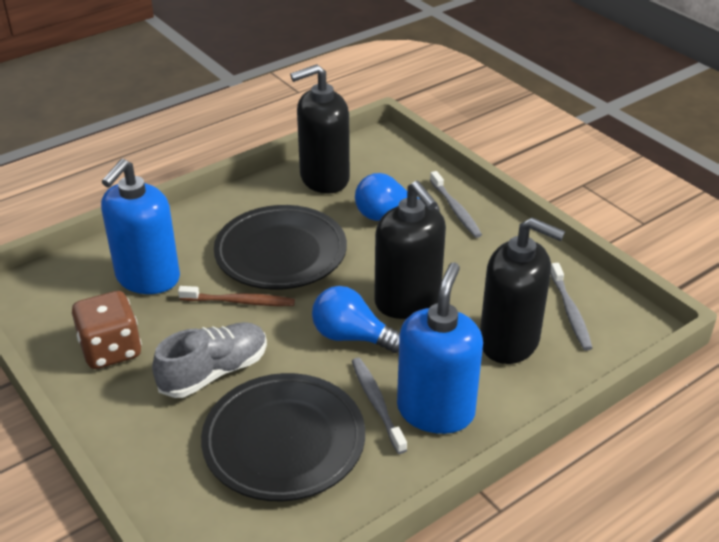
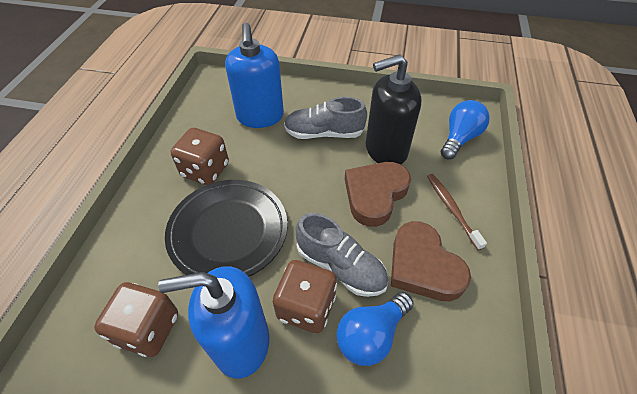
black plate: [201,373,365,501] [214,205,347,290] = 2 -> [165,180,288,277] = 1
black soap dispenser: [290,64,350,193] [374,181,446,319] [480,218,565,364] = 3 -> [366,54,421,164] = 1
brown dice: [72,291,142,369] = 1 -> [94,282,178,357] [171,128,229,185] [273,260,337,333] = 3
brown heart: none = 0 -> [345,162,411,227] [391,221,471,301] = 2
grey shoe: [152,322,267,398] = 1 -> [284,97,367,139] [296,213,388,297] = 2
grey toothbrush: [352,358,407,454] [430,171,482,238] [551,263,592,351] = 3 -> none = 0

